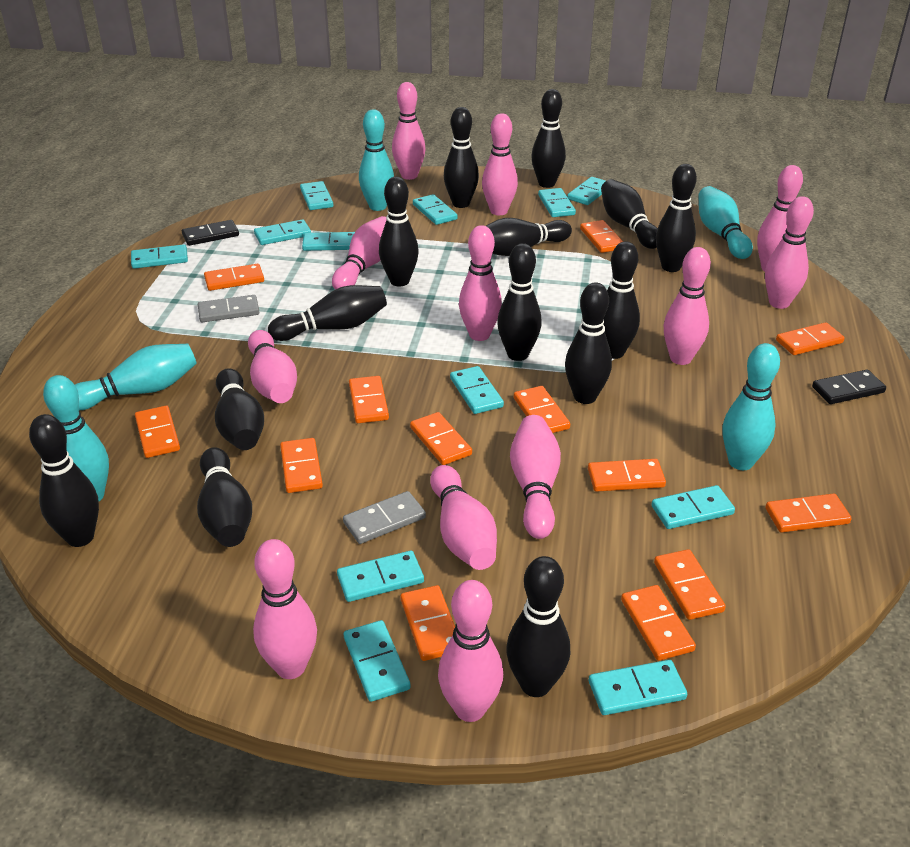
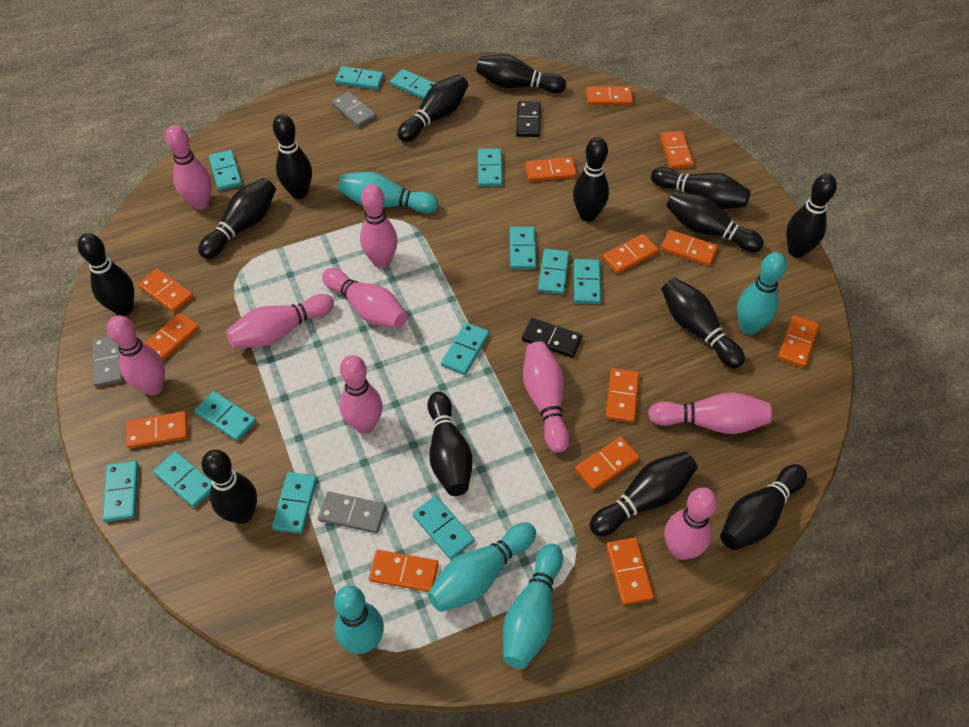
grey domino: [198,295,259,322] [343,491,426,544] = 2 -> [92,336,124,387] [318,492,386,534] [331,91,376,128] = 3
pink bowling pin: [248,330,297,403] [253,539,317,679] [332,216,387,290] [392,82,426,180] [430,465,497,570] [438,580,503,722] [459,225,502,341] [482,113,518,215] [510,415,561,539] [664,247,711,365] [757,165,803,271] [765,196,814,309] = 12 -> [107,316,165,396] [165,125,212,210] [226,294,334,348] [322,268,408,329] [340,355,382,434] [360,184,398,268] [523,341,570,453] [648,392,772,434] [665,487,718,560] = 9
turquoise domino: [131,244,188,269] [254,219,311,245] [300,181,333,210] [302,232,355,251] [337,551,424,602] [344,620,411,702] [413,194,458,225] [450,366,504,414] [538,188,576,217] [567,177,606,205] [589,660,687,715] [651,485,735,529] = 12 -> [102,461,139,522] [153,451,212,508] [194,391,257,441] [209,150,242,191] [272,472,317,534] [335,66,384,90] [390,69,436,99] [412,496,475,560] [441,322,489,375] [478,148,503,187] [509,227,537,269] [538,249,569,294] [574,259,601,304] = 13

